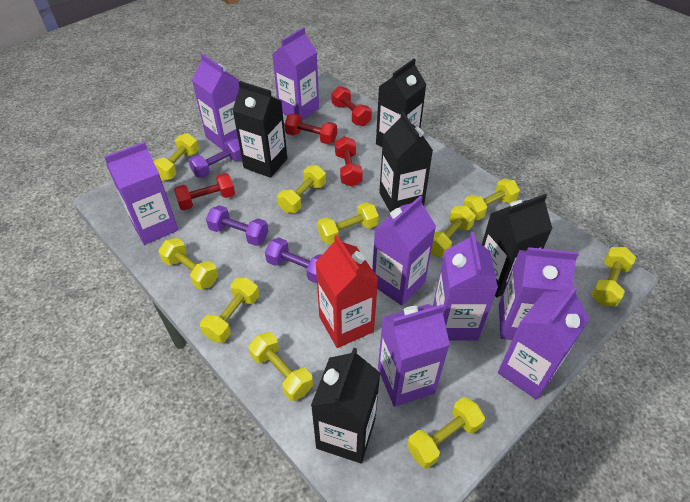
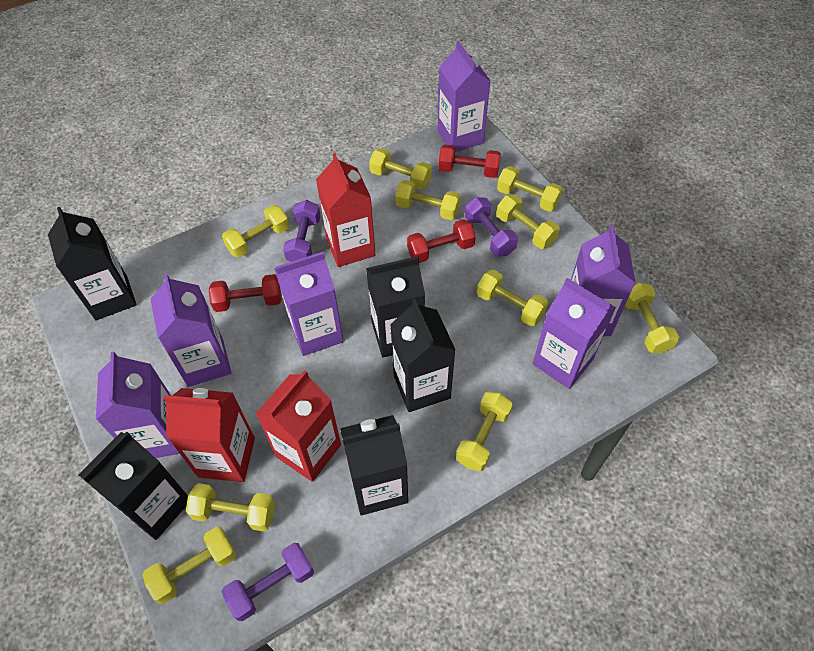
purple carton: [104,142,178,245] [192,54,239,151] [272,27,319,121] [372,196,436,306] [378,304,450,407] [433,232,498,340] [498,286,590,400] [499,247,579,340] = 8 -> [96,352,180,458] [150,274,231,387] [275,252,344,356] [437,41,491,152] [533,278,616,389] [571,225,636,336] = 6
red carton: [315,235,378,348] = 1 -> [163,388,255,482] [256,370,341,482] [316,153,375,267] = 3
red dumbbell: [174,173,235,211] [284,113,337,144] [331,86,372,126] [335,136,363,187] = 4 -> [209,274,282,312] [407,219,476,263] [438,145,501,178] = 3

